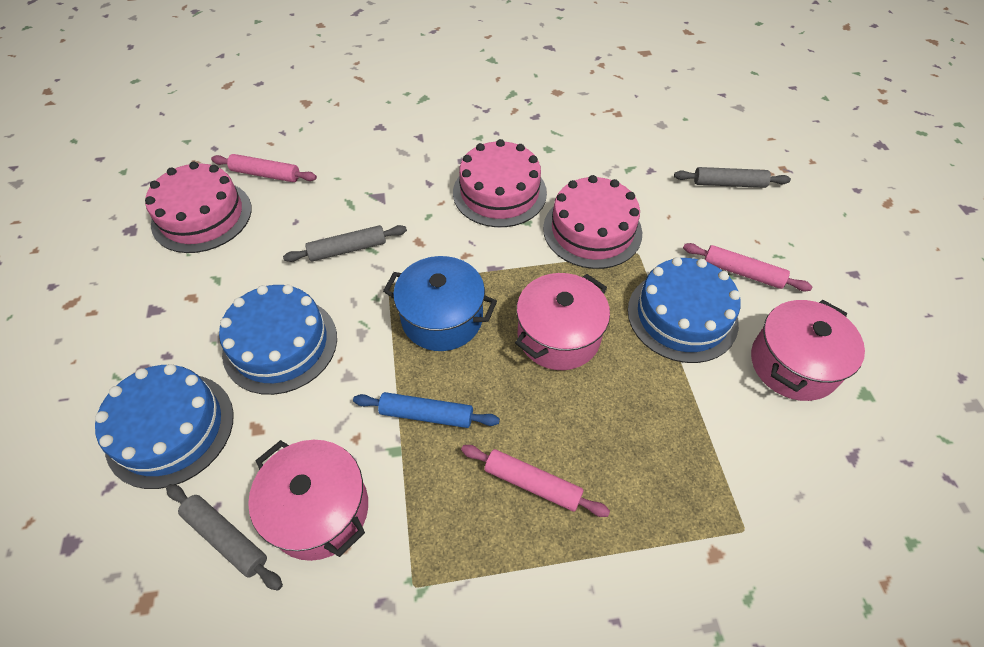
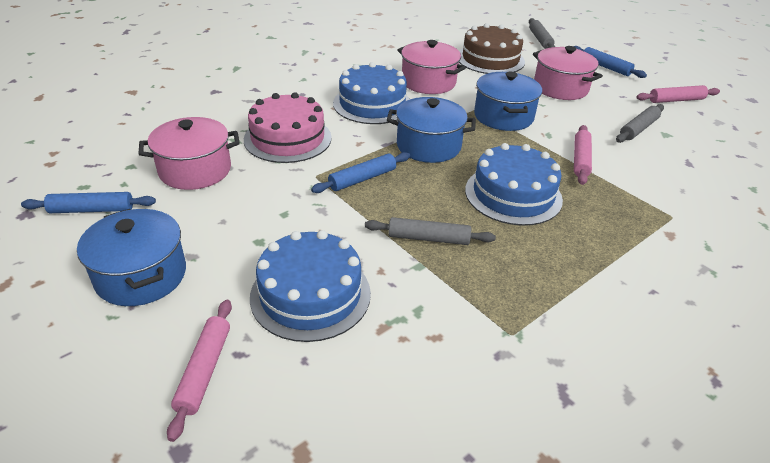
blue pot: [383,256,497,351] = 1 -> [77,209,186,306] [386,97,476,163] [474,72,542,131] = 3
blue rolling pin: [353,392,500,428] = 1 -> [21,192,156,213] [311,152,410,193] [573,46,647,78] = 3
brown cake: none = 0 -> [459,23,525,74] = 1
pink cake: [145,162,252,253] [453,139,547,227] [543,175,642,269] = 3 -> [244,92,332,163] = 1

